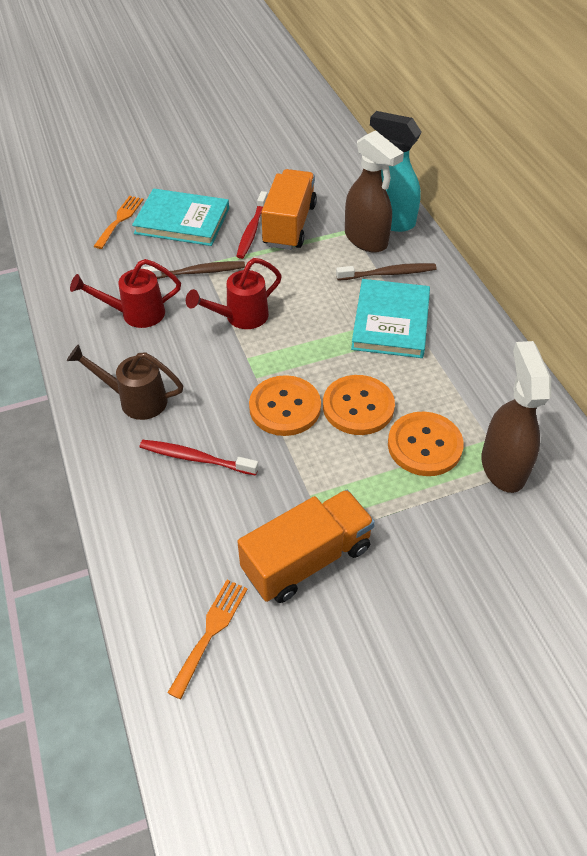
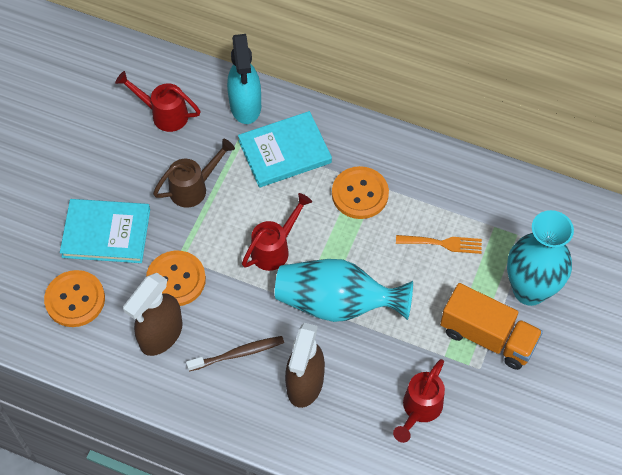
brown toothbrush: [143,261,245,279] [336,263,436,280] = 2 -> [186,336,284,372] = 1
orange fork: [94,196,144,249] [167,580,248,699] = 2 -> [396,235,482,254] = 1
orange truck: [237,490,375,603] [261,169,317,250] = 2 -> [440,283,543,370] = 1
red toothbrush: [140,440,259,476] [236,191,268,259] = 2 -> none = 0
red watering can: [70,259,181,328] [186,258,282,329] = 2 -> [115,71,201,132] [242,193,312,271] [393,359,445,443] = 3
turquoise vase: none = 0 -> [275,259,413,322] [507,210,574,306] = 2

